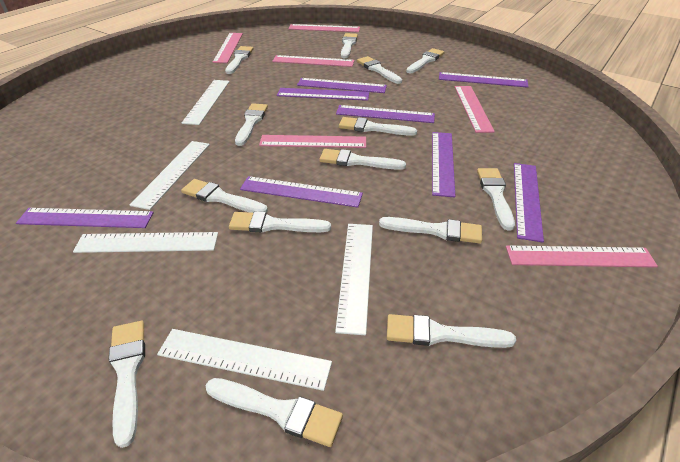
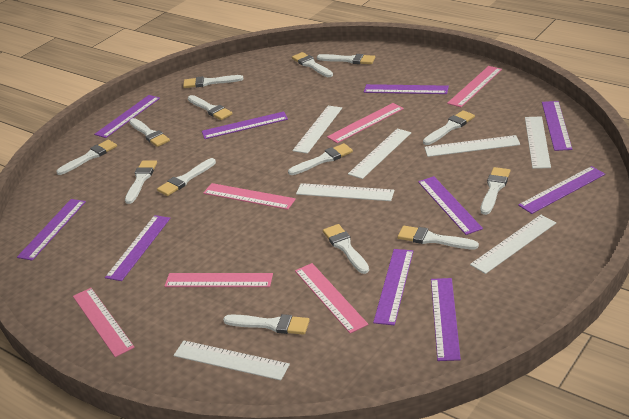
purple ruler: [16,208,154,228] [240,176,363,208] [277,88,369,101] [297,78,387,93] [336,105,435,123] [432,132,455,197] [439,72,529,88] [514,163,544,242] = 8 -> [17,199,86,261] [94,95,160,138] [105,215,170,281] [202,111,288,139] [364,84,449,94] [373,249,413,325] [418,176,483,235] [431,278,461,361] [518,166,605,214] [542,101,572,151] = 10
white ruler: [73,232,218,253] [130,141,210,210] [157,329,332,391] [182,80,230,125] [335,224,373,335] = 5 -> [174,340,290,381] [293,106,342,154] [296,183,395,201] [348,128,411,179] [425,135,520,157] [470,215,556,274] [525,116,551,169] = 7

